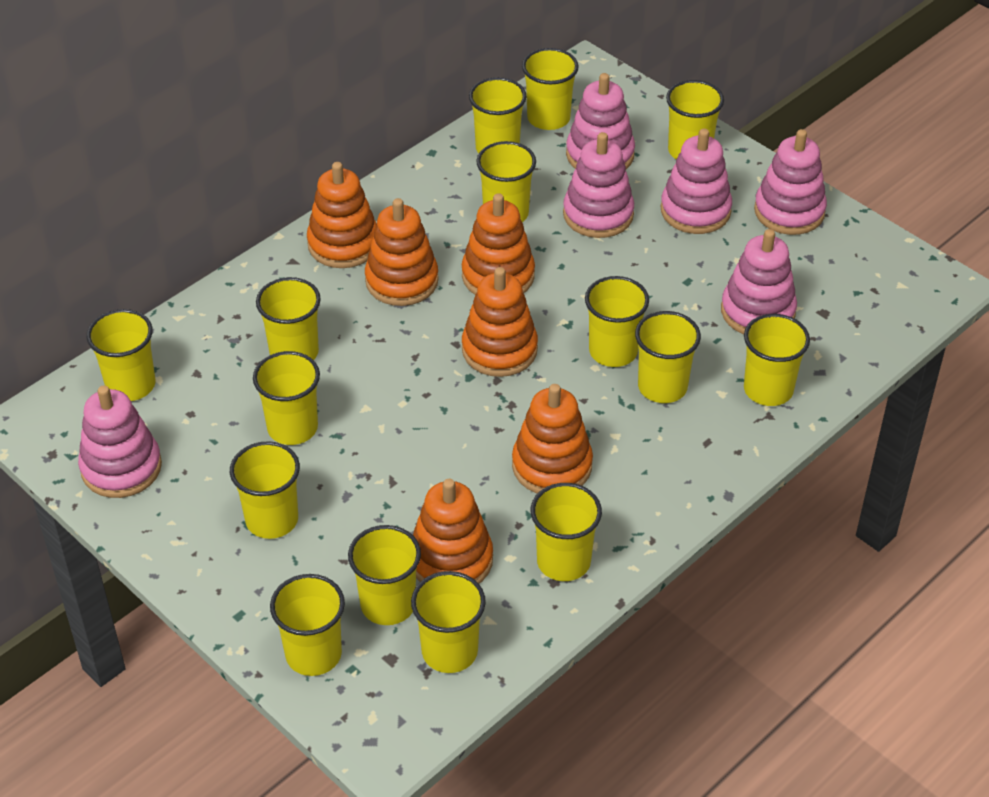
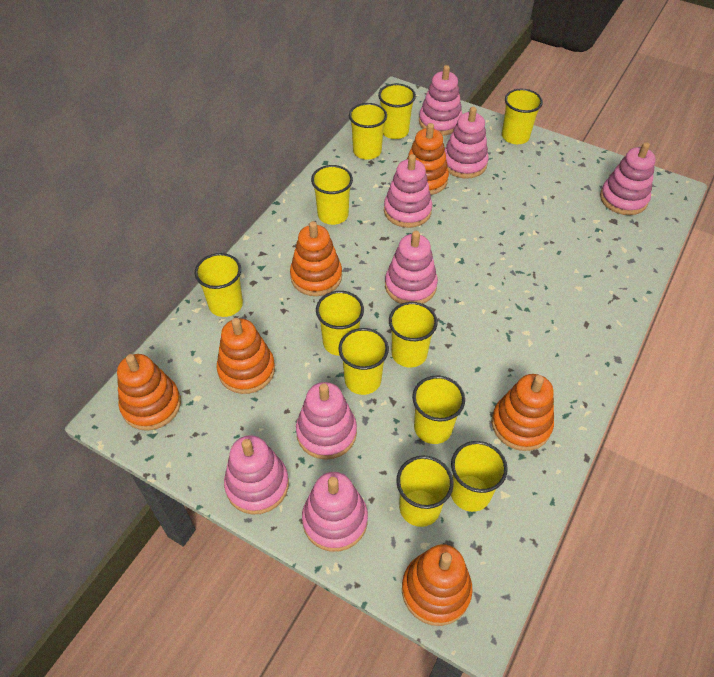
pink stacking toy: [78,385,162,498] [563,132,634,238] [566,73,635,169] [661,129,732,234] [721,229,797,334] [754,129,827,235] = 6 -> [224,435,289,514] [296,382,357,460] [302,472,368,552] [384,154,432,228] [385,231,438,304] [419,65,462,135] [445,107,489,179] [600,142,656,215] = 8
yellow cup: [87,309,155,401] [230,441,300,539] [253,351,320,445] [256,277,321,360] [270,574,345,676] [348,525,421,625] [411,571,486,673] [469,77,526,153] [476,141,536,222] [522,48,579,130] [531,483,602,581] [585,276,649,367] [635,311,701,403] [666,80,724,160] [744,314,810,406] = 15 -> [195,253,243,317] [311,165,353,225] [316,291,364,356] [338,328,389,395] [349,103,387,160] [378,83,416,139] [389,302,438,368] [396,455,453,527] [412,376,465,444] [451,441,508,512] [502,89,543,144] = 11

